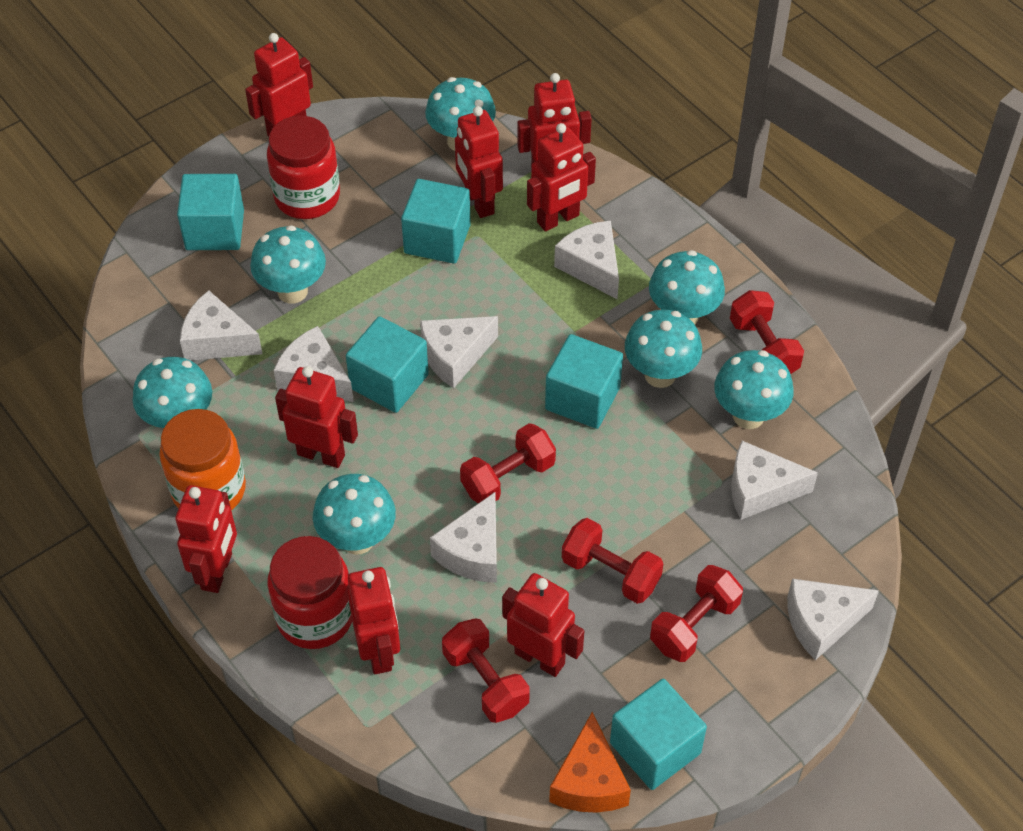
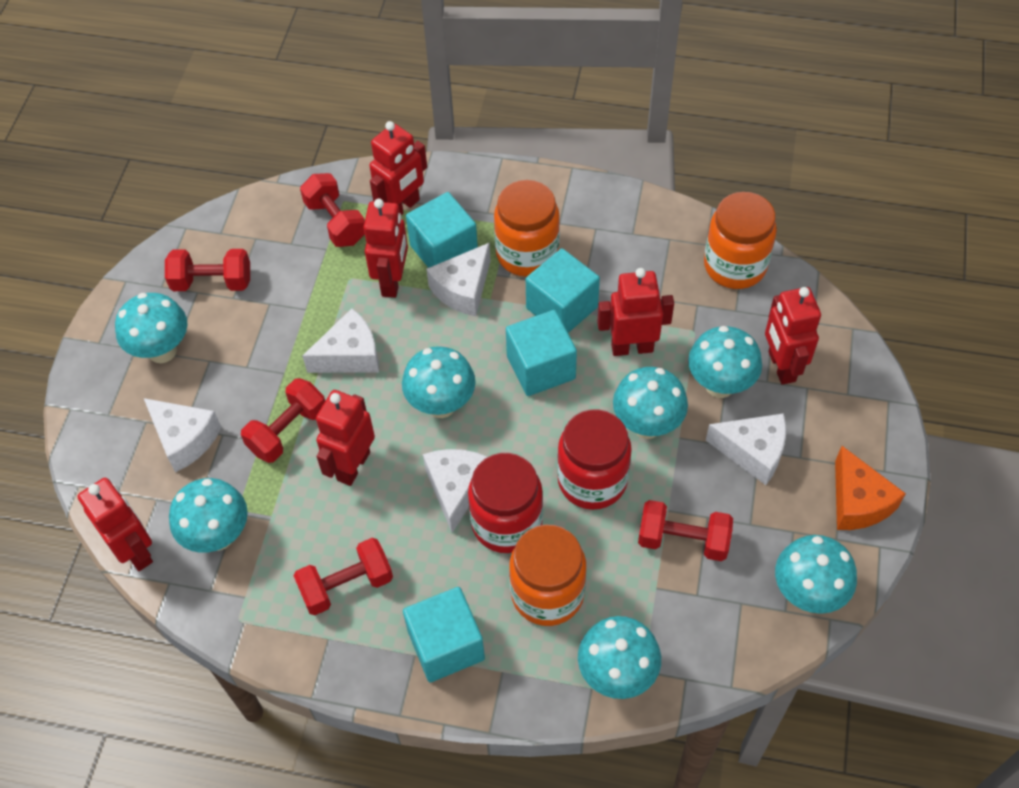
orange jar: [160,409,246,511] = 1 -> [494,180,560,277] [509,525,586,626] [704,192,777,289] = 3
red robot: [175,485,237,593] [245,33,313,136] [275,366,358,468] [347,567,400,674] [455,106,503,218] [502,573,584,677] [517,73,592,166] [527,123,596,231] = 8 -> [77,478,153,571] [316,390,375,486] [364,199,408,298] [369,121,427,216] [597,268,674,356] [765,287,821,385] = 6
turquoise cube: [177,174,244,250] [346,316,429,413] [401,179,471,264] [545,334,623,429] [610,679,707,790] = 5 -> [403,587,485,682] [406,192,478,268] [506,310,577,396] [526,248,600,333] = 4
white cheese: [180,290,262,361] [274,326,354,402] [420,316,498,388] [430,492,497,583] [554,221,619,299] [731,441,818,520] [787,579,879,660] = 7 -> [144,398,221,472] [302,308,379,373] [423,449,487,533] [426,242,491,316] [706,413,786,485] = 5

